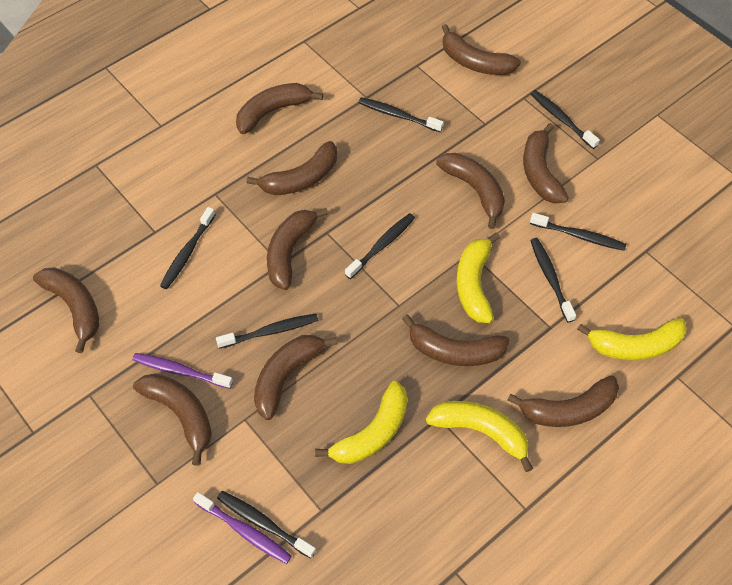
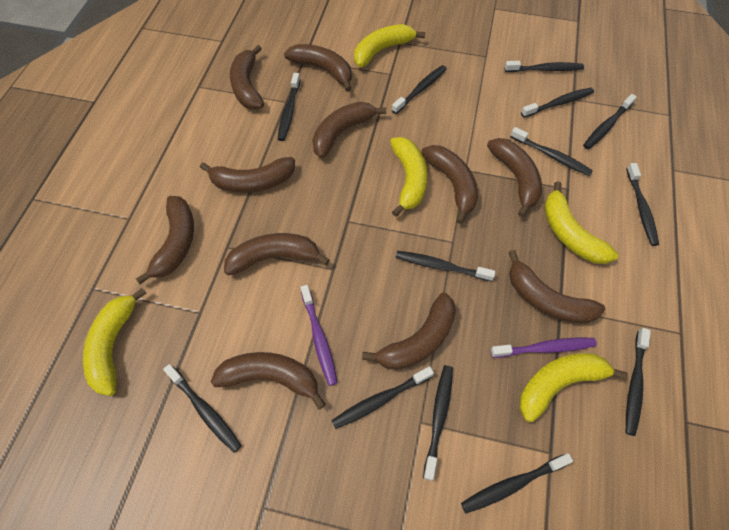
black toothbrush: [160,207,215,289] [216,314,318,349] [217,491,316,559] [345,213,415,279] [358,97,444,132] [530,213,626,251] [530,238,576,322] [531,90,600,149] = 8 -> [163,364,242,453] [278,73,301,141] [331,366,434,429] [392,65,447,114] [396,251,495,282] [423,365,453,481] [461,453,573,513] [504,61,584,72] [510,127,593,176] [521,88,594,118] [583,94,637,149] [626,163,659,246] [626,328,651,436] = 13
yellow banana: [315,381,408,464] [426,401,533,472] [456,232,500,323] [577,318,687,360] = 4 -> [83,288,147,396] [354,24,425,67] [390,137,428,217] [520,353,628,422] [544,181,618,264] = 5

